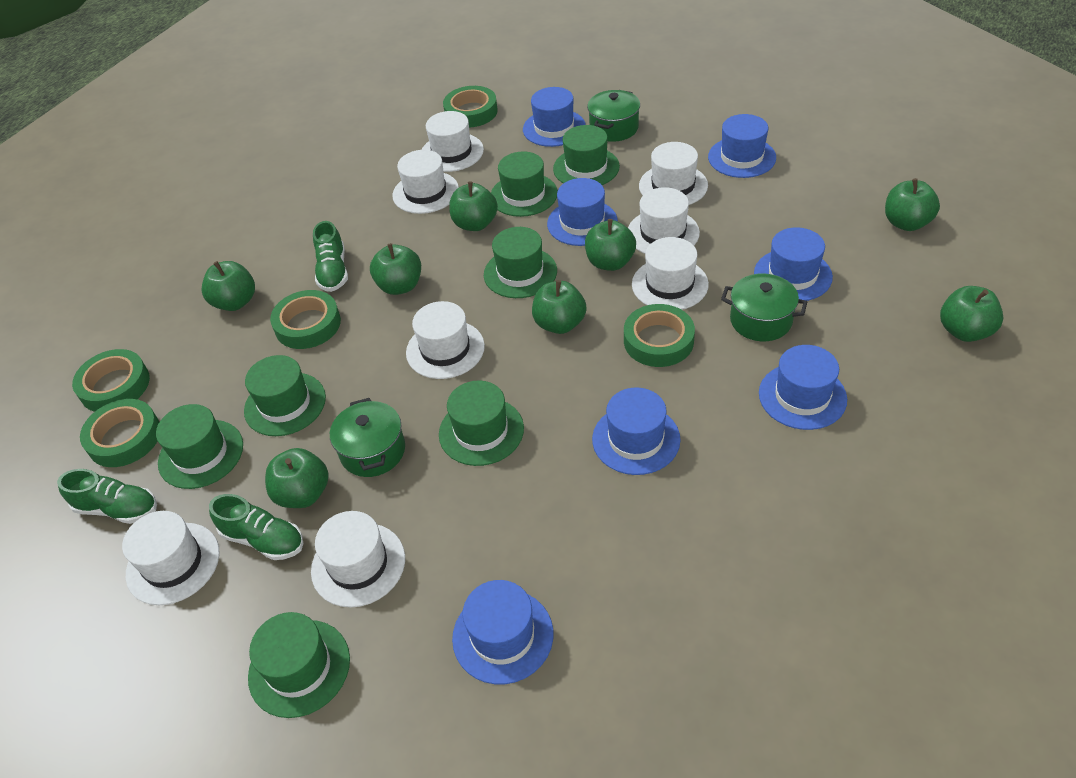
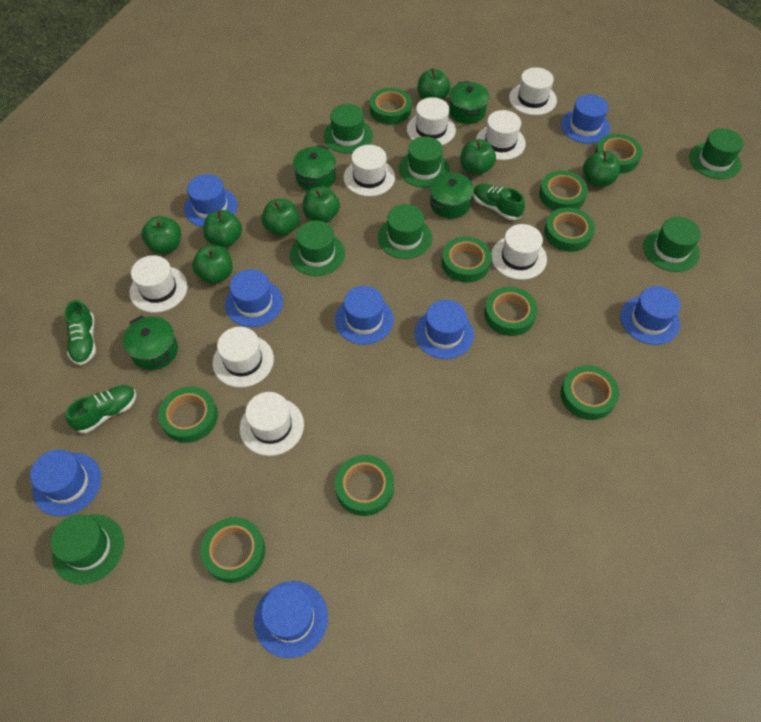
blue hat: [452,580,553,684] [523,87,586,147] [547,178,618,246] [592,387,681,475] [708,114,776,178] [754,227,833,301] [759,345,847,430] = 7 -> [30,450,101,516] [184,174,238,227] [225,269,283,327] [254,581,328,658] [335,286,394,345] [414,300,474,359] [561,94,610,144] [620,286,681,345] = 8
green pot: [330,398,405,477] [587,90,640,142] [721,273,807,341] = 3 -> [123,315,178,370] [293,145,336,191] [430,172,474,219] [449,81,489,124] = 4
green tape: [72,349,150,412] [80,399,159,467] [270,290,341,349] [443,86,498,128] [624,304,695,367] = 5 -> [158,386,218,443] [200,517,265,583] [335,455,394,516] [370,88,412,125] [441,236,492,283] [484,287,537,336] [539,170,588,211] [544,207,595,252] [560,365,619,420] [595,134,642,174] = 10

